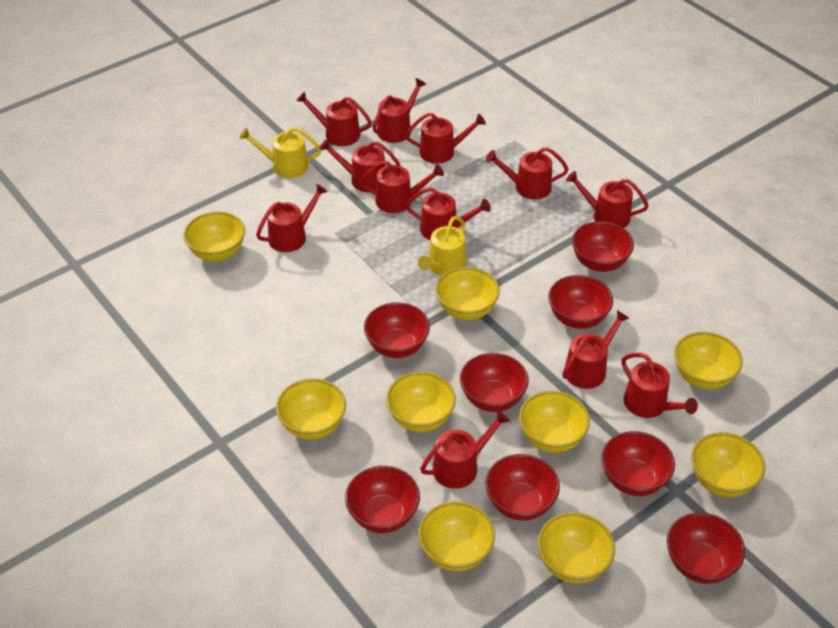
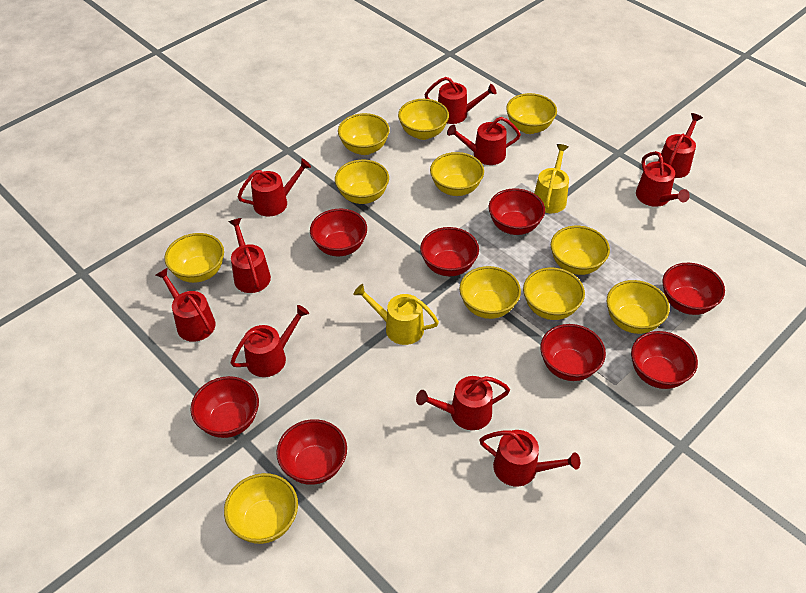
red watering can: [256,184,328,252] [296,91,372,146] [319,139,401,192] [360,160,444,213] [373,78,426,143] [405,113,486,164] [406,187,491,241] [420,410,510,489] [486,147,568,199] [562,310,629,389] [566,171,649,228] [622,353,698,418] = 12 -> [156,268,215,342] [229,218,271,293] [231,305,309,377] [238,159,311,217] [416,376,510,430] [425,77,497,124] [447,117,521,165] [479,430,580,487] [636,151,690,207] [658,113,703,178] = 10
yellow bowl: [184,212,245,261] [276,379,346,440] [386,372,456,432] [418,501,495,572] [436,267,500,320] [519,391,590,453] [538,512,615,584] [674,332,743,389] [691,432,765,497] = 9 -> [165,233,224,283] [224,473,298,544] [335,160,389,204] [338,113,390,155] [398,99,449,140] [430,152,484,196] [459,266,521,319] [506,93,557,134] [523,268,585,320] [551,226,610,275] [607,280,670,334] = 11

